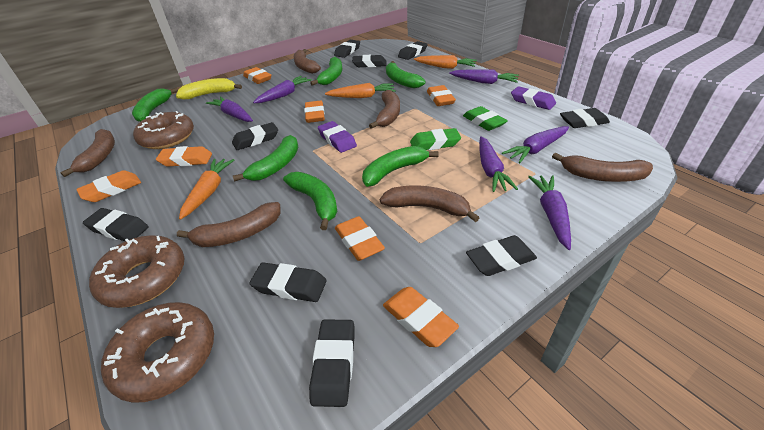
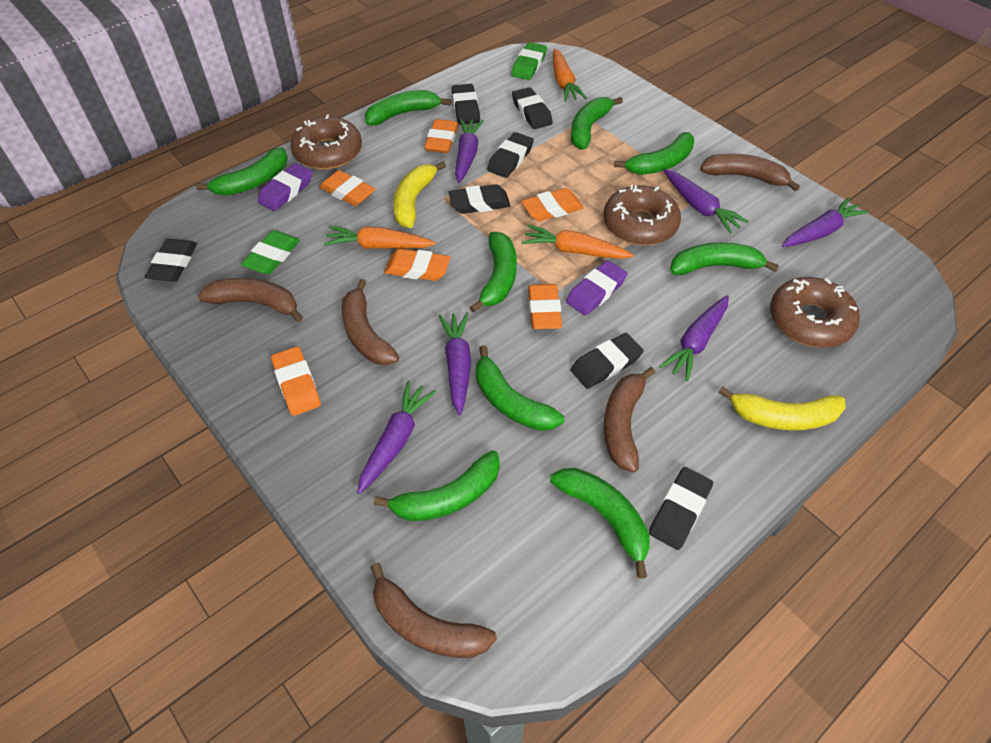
black eraser: [83,208,148,241] [232,122,278,150] [249,262,327,302] [309,320,355,407] [334,40,360,58] [352,55,387,67] [398,41,428,60] [466,235,537,276] [560,108,610,128] = 9 -> [145,239,197,282] [449,184,511,214] [452,84,480,125] [487,132,534,178] [512,87,553,129] [571,333,644,389] [649,467,713,550] = 7
brown banana: [60,129,115,177] [177,202,280,247] [294,49,321,74] [369,90,400,129] [380,185,480,222] [552,153,653,182] = 6 -> [198,278,303,322] [341,279,399,365] [371,563,497,658] [603,367,656,473] [700,154,800,191] = 5
green banana: [132,88,178,122] [233,135,298,182] [283,172,337,230] [310,57,342,86] [362,146,438,187] [386,61,425,88] = 6 -> [196,147,288,196] [365,90,451,125] [374,450,500,521] [469,232,517,313] [476,345,564,431] [550,468,650,579] [571,97,623,150] [614,132,694,175] [670,243,779,275] = 9
orange eraser: [76,170,141,202] [156,146,212,166] [243,67,272,84] [304,101,325,123] [335,216,385,261] [383,287,459,347] [427,85,456,106] = 7 -> [271,346,321,416] [319,170,375,206] [384,249,450,281] [424,119,459,153] [521,188,583,221] [528,284,562,329] = 6
yellow banana: [176,78,242,99] = 1 -> [393,161,446,228] [718,387,845,430] = 2

